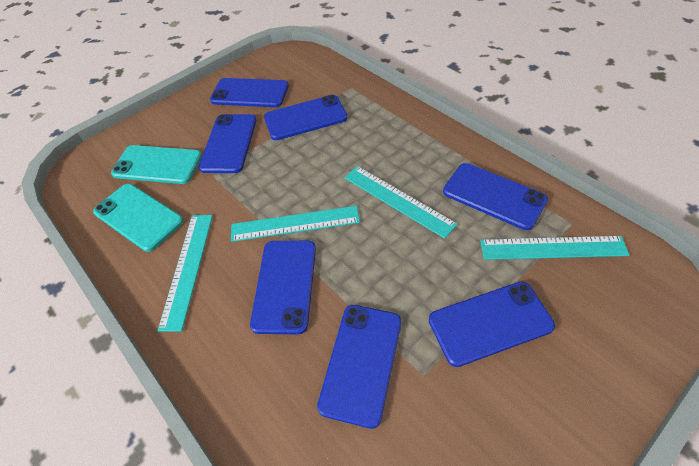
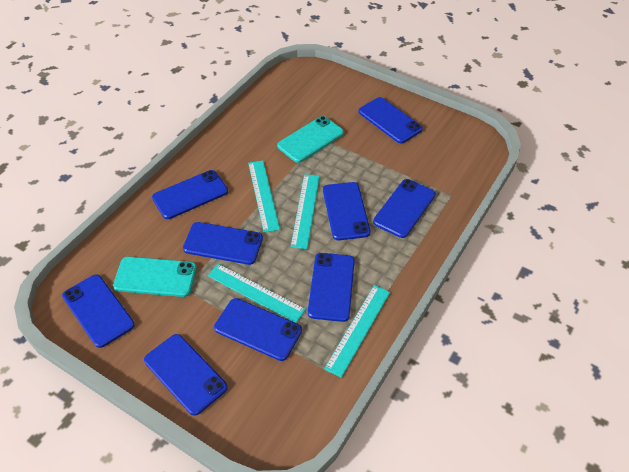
blue phone: [199,114,256,173] [210,78,289,107] [250,241,316,334] [264,95,347,140] [317,305,401,429] [429,281,555,367] [443,163,548,230] = 7 -> [62,275,135,348] [144,334,227,416] [152,170,228,219] [183,222,263,265] [214,298,302,361] [308,253,355,322] [323,182,370,240] [359,97,423,143] [373,179,435,238] = 9

